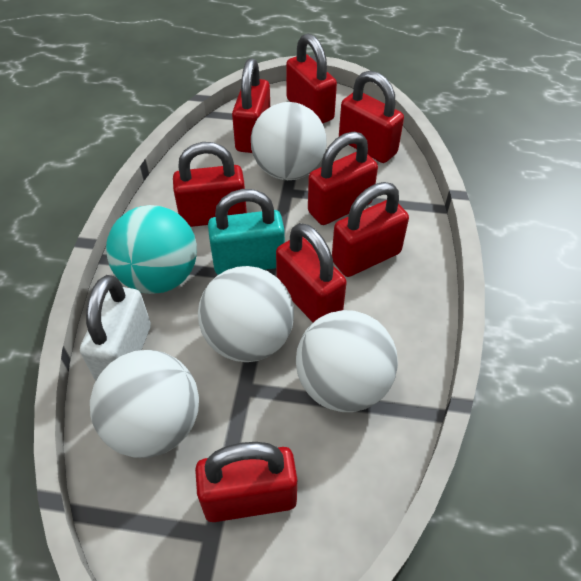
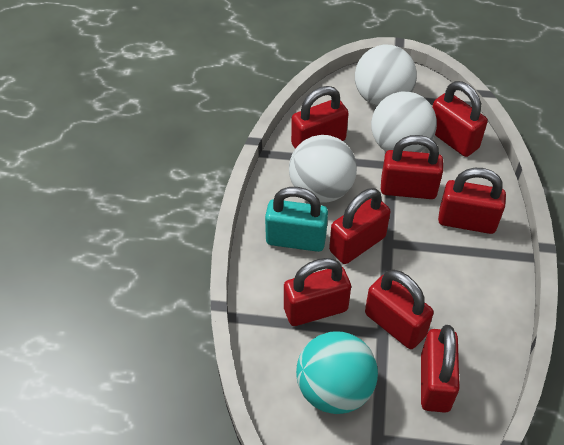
white ball: [90,350,199,458] [198,266,294,362] [251,102,327,180] [296,310,398,412] = 4 -> [289,135,357,203] [355,45,417,106] [371,91,437,152] = 3
white padlock: [80,275,151,381] = 1 -> none = 0

